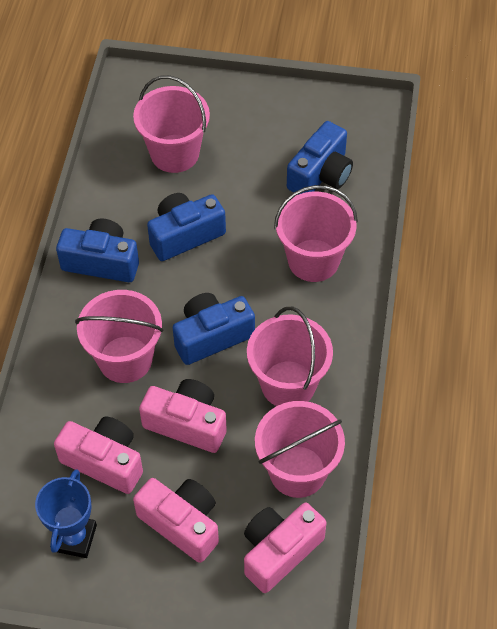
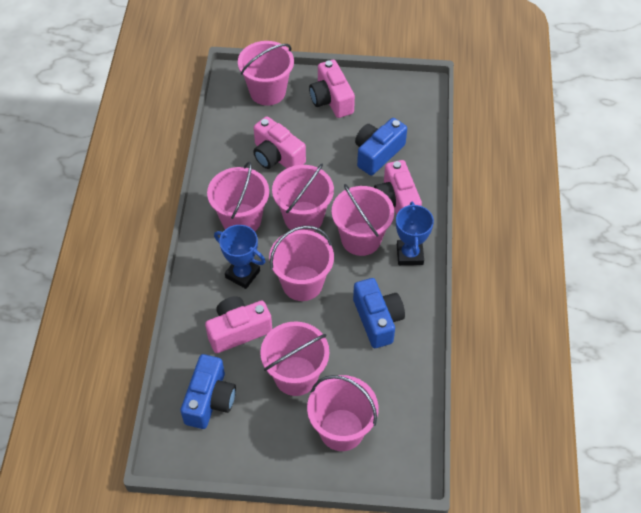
blue camera: [56,218,139,282] [147,193,226,261] [173,293,255,365] [287,121,353,195] = 4 -> [181,354,236,429] [353,278,405,348] [355,118,407,175] = 3
blue trophy: [35,469,97,558] = 1 -> [214,225,266,289] [396,202,434,265] = 2
pink bucket: [75,290,164,383] [133,75,210,173] [247,307,333,406] [255,401,345,498] [274,185,358,282] = 5 -> [207,161,269,231] [238,41,294,106] [260,322,329,396] [269,226,334,301] [272,164,334,231] [307,375,378,451] [332,184,394,256] = 7

